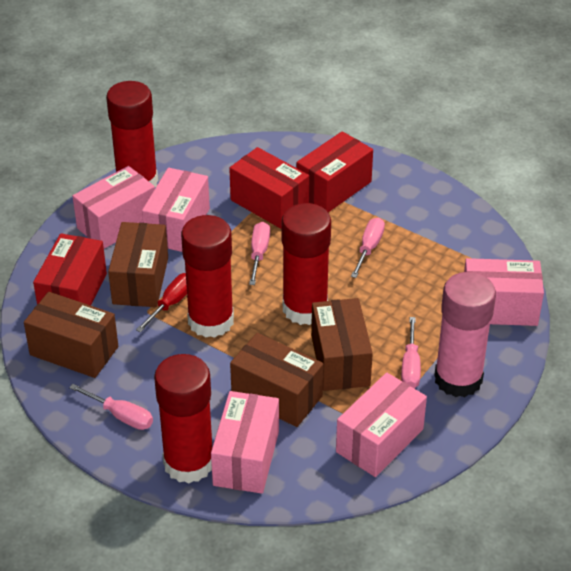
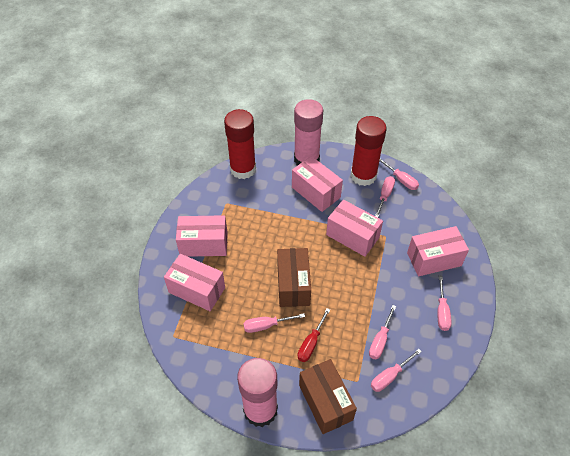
brown box: [24,292,118,378] [108,222,168,307] [230,333,324,427] [311,298,373,391] = 4 -> [277,248,311,307] [299,359,357,434] = 2
pink glue stick: [434,272,496,397] = 1 -> [237,358,278,427] [294,99,323,166] = 2
pink screwdriver: [69,384,153,430] [249,222,270,285] [351,217,385,278] [401,317,421,388] = 4 -> [243,313,305,333] [369,305,396,360] [371,349,422,392] [375,176,395,218] [379,158,419,190] [437,276,452,331] = 6
red box: [33,233,107,306] [229,147,309,229] [296,131,373,212] = 3 -> none = 0
red glue stick: [106,81,158,187] [154,354,212,483] [181,215,234,338] [282,203,331,325] = 4 -> [224,109,256,179] [350,116,387,186] = 2

